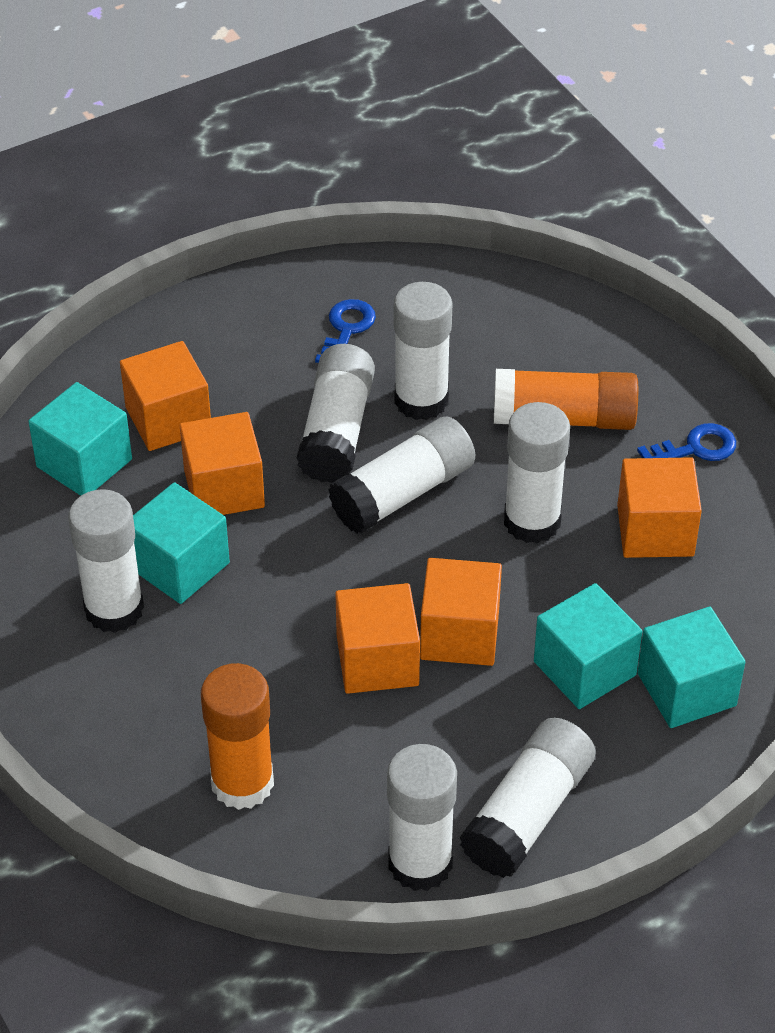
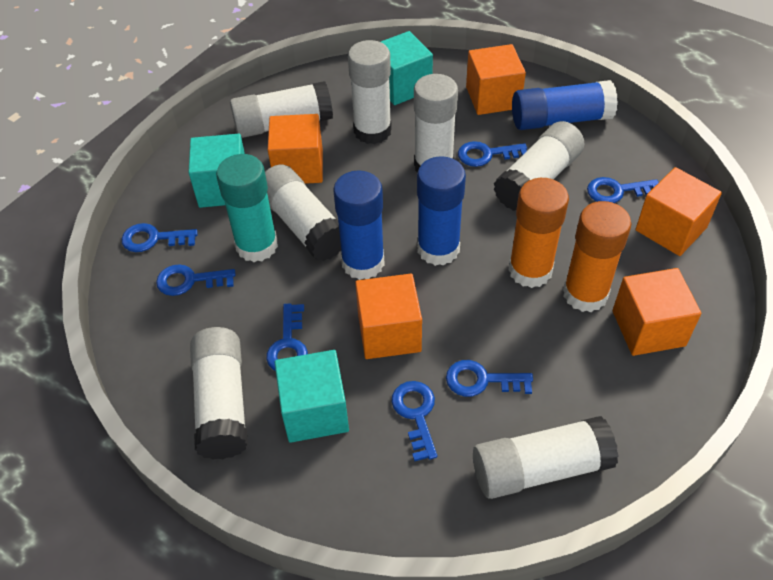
blue glue stick: none = 0 -> [333,170,385,280] [417,156,466,266] [512,80,618,130] = 3
blue key: [315,299,376,363] [637,423,736,461] = 2 -> [121,223,198,252] [156,264,235,296] [266,303,308,371] [392,381,437,462] [446,360,533,397] [458,141,527,167] [587,177,659,203] = 7
turquoise cube: [28,382,132,496] [133,482,230,604] [534,583,642,709] [637,607,745,728] = 4 -> [188,134,245,208] [274,350,349,443] [381,31,433,105] = 3
turquoise glue stick: none = 0 -> [216,154,278,262] = 1

